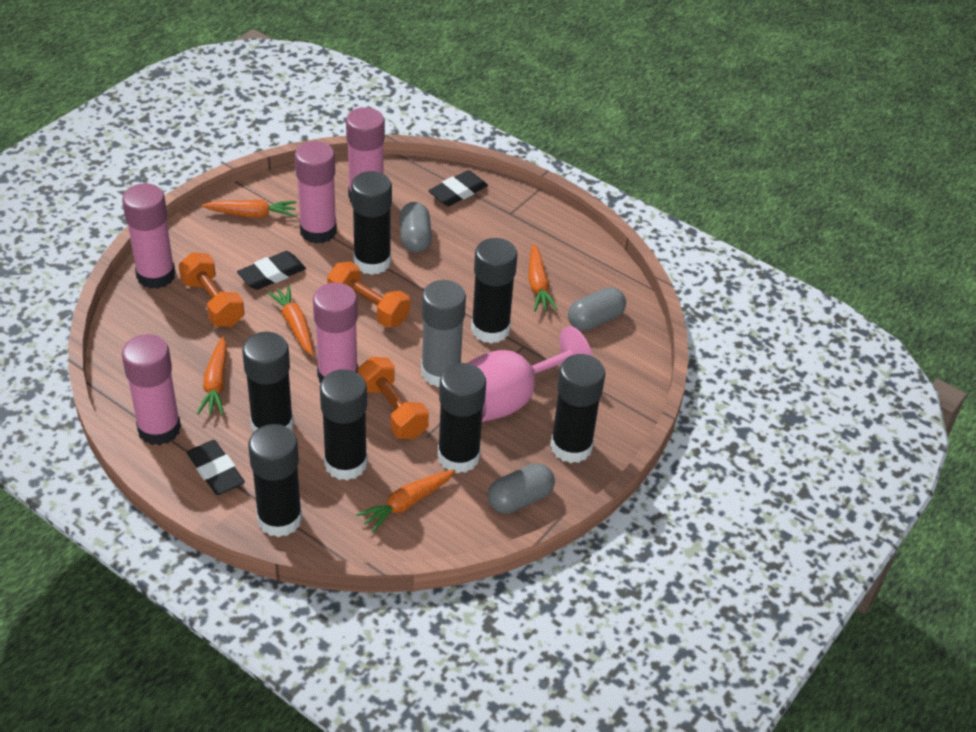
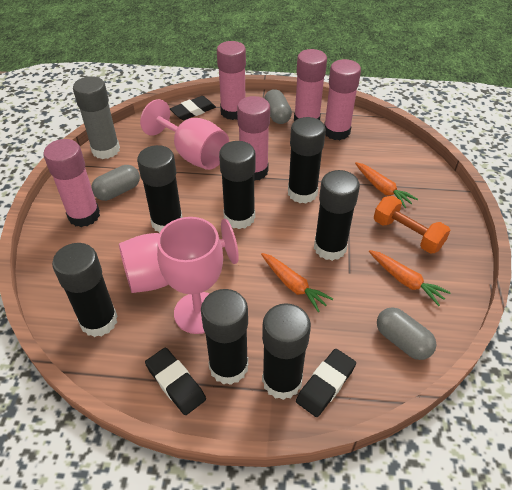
orange carrot: [197,337,227,415] [202,199,297,218] [266,285,313,355] [356,470,455,533] [528,244,558,312] = 5 -> [261,253,333,312] [355,162,418,208] [369,250,451,306] = 3
orange dumbbell: [179,252,245,327] [327,261,410,327] [358,357,429,439] = 3 -> [374,196,450,254] = 1
pink goblet: [468,326,592,422] = 1 -> [119,219,239,293] [140,99,229,170] [157,217,223,334] = 3

